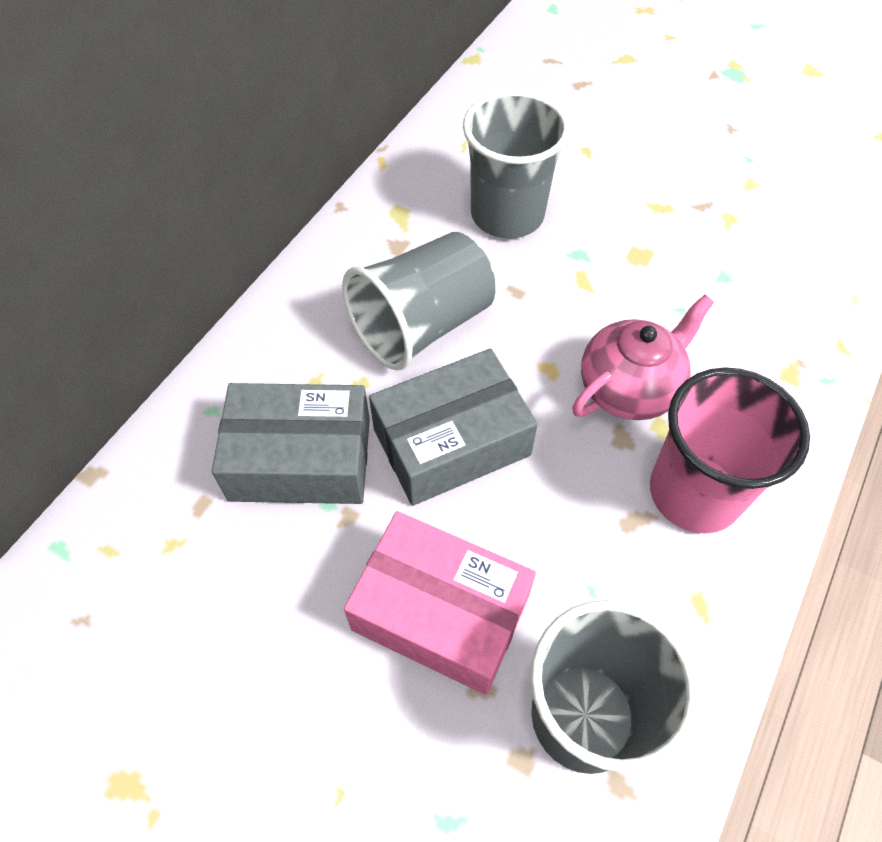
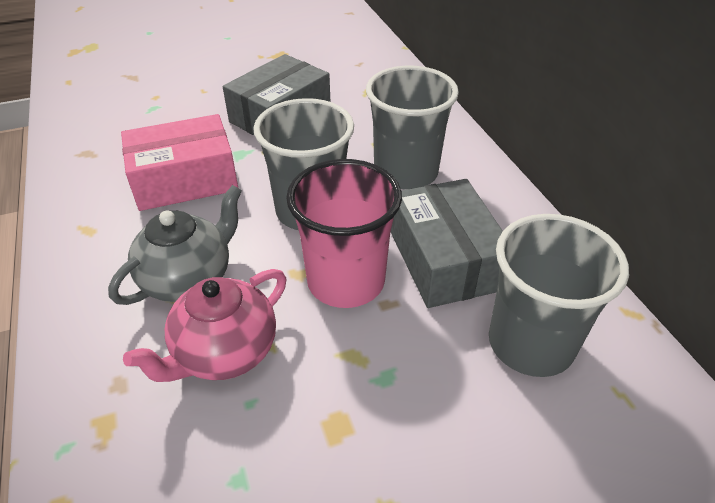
grey teapot: none = 0 -> [108,185,242,305] = 1

